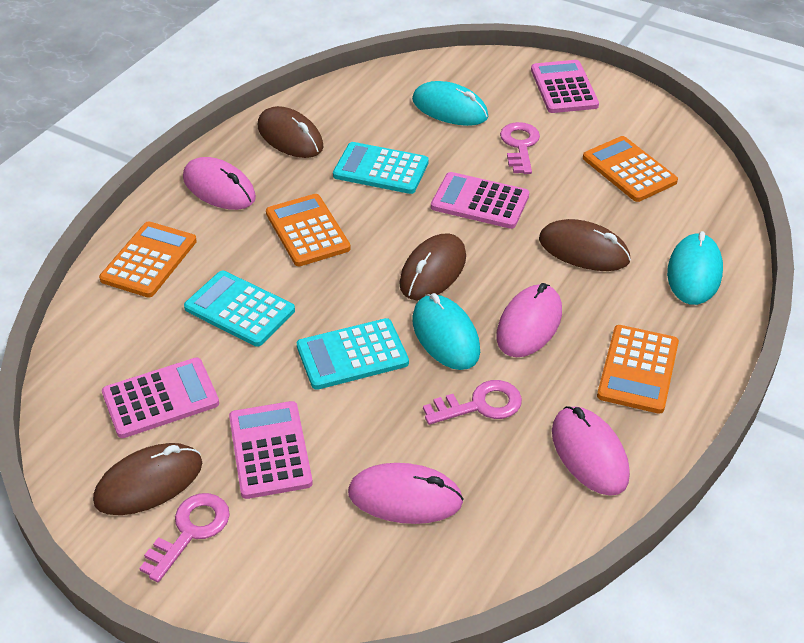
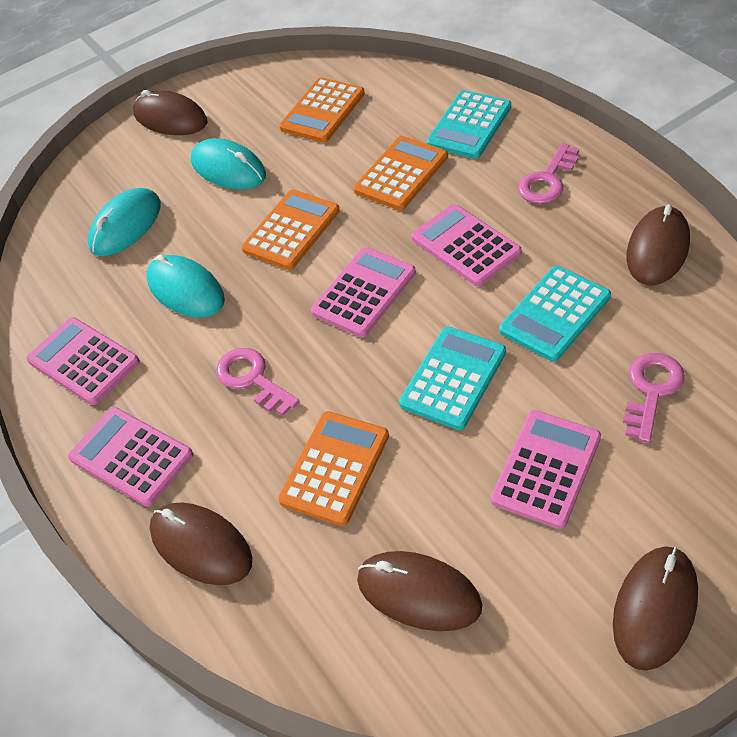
brown mouse: [93,443,202,515] [258,106,324,158] [399,233,466,300] [539,219,631,271] = 4 -> [133,90,207,135] [149,502,252,585] [357,551,482,631] [613,546,698,671] [626,204,690,285] = 5
pink calculator: [102,357,219,438] [229,401,313,499] [431,172,529,229] [531,60,599,113] = 4 -> [26,317,140,405] [68,407,193,507] [311,247,416,338] [411,204,522,286] [491,410,601,529] = 5
pink mouse: [183,157,256,210] [348,463,464,524] [496,283,562,357] [552,406,630,496] = 4 -> none = 0

